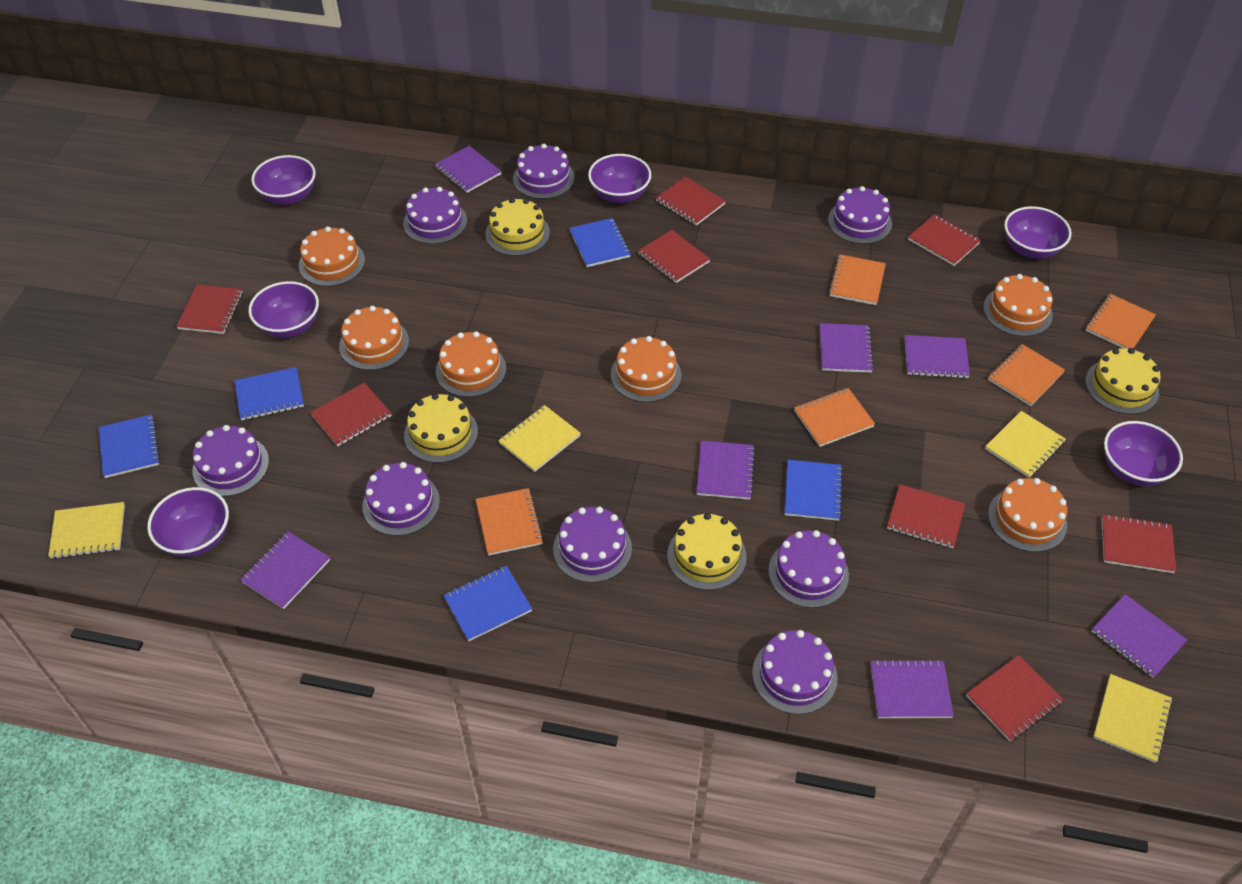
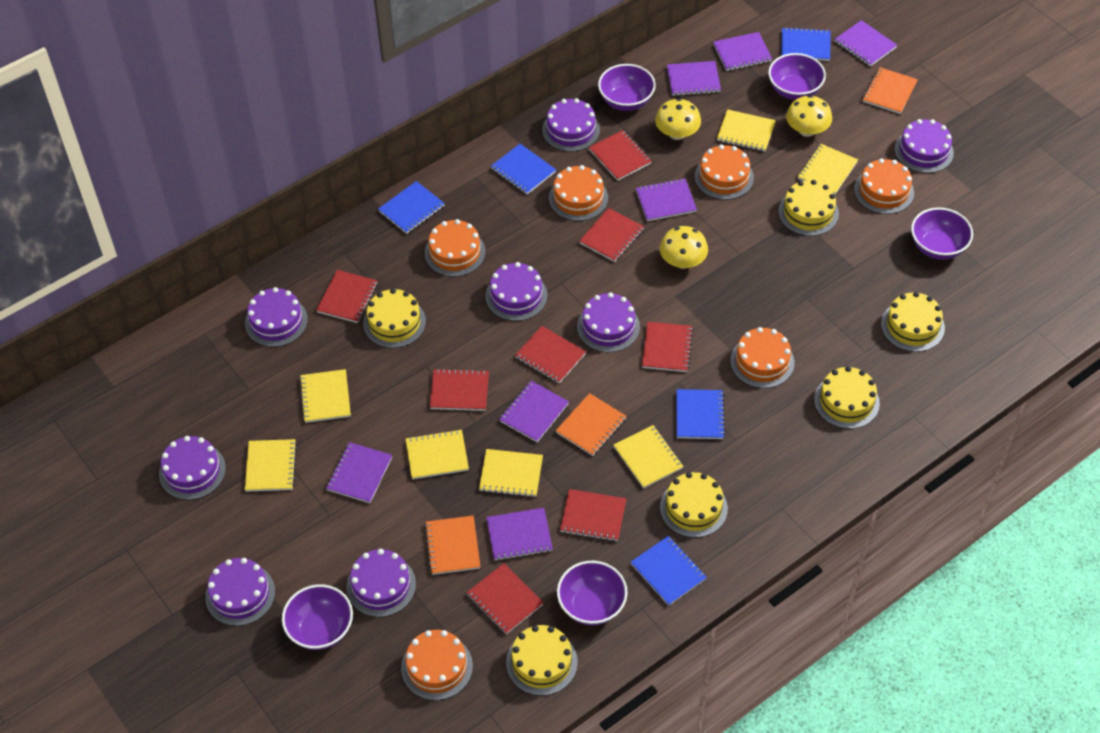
orange notebook: [475,488,544,556] [794,388,875,447] [829,254,886,305] [988,344,1065,406] [1085,294,1156,349] = 5 -> [425,516,480,575] [556,393,627,456] [863,67,918,114] = 3
purple bowl: [147,487,229,557] [248,281,319,338] [251,155,316,205] [588,154,651,203] [1004,206,1072,259] [1104,421,1183,486] = 6 -> [282,584,353,650] [557,561,628,625] [598,64,656,111] [768,53,826,100] [911,207,973,260] = 5
yellow cake: [404,394,478,463] [485,198,550,256] [667,513,747,590] [1085,348,1161,414] = 4 -> [363,288,426,348] [506,625,578,696] [660,472,728,538] [779,180,839,236] [814,366,880,429] [881,292,945,352] = 6
yellow mushroom: none = 0 -> [655,98,701,140] [660,226,708,269] [786,95,832,137] = 3
yellow notebook: [48,502,125,559] [498,405,581,472] [985,411,1066,478] [1093,674,1172,763] = 4 -> [245,439,297,492] [299,369,351,423] [406,429,469,479] [479,449,543,497] [614,425,684,489] [717,109,776,151] [798,144,858,195] = 7

